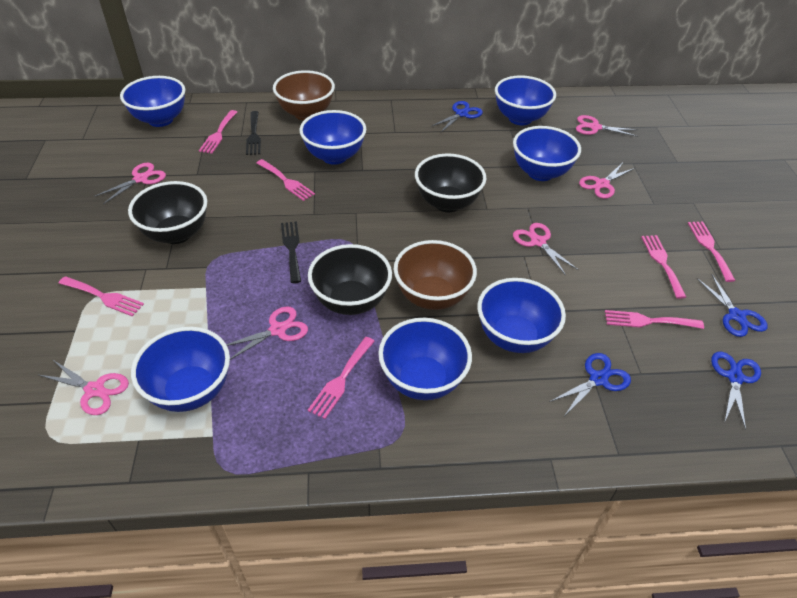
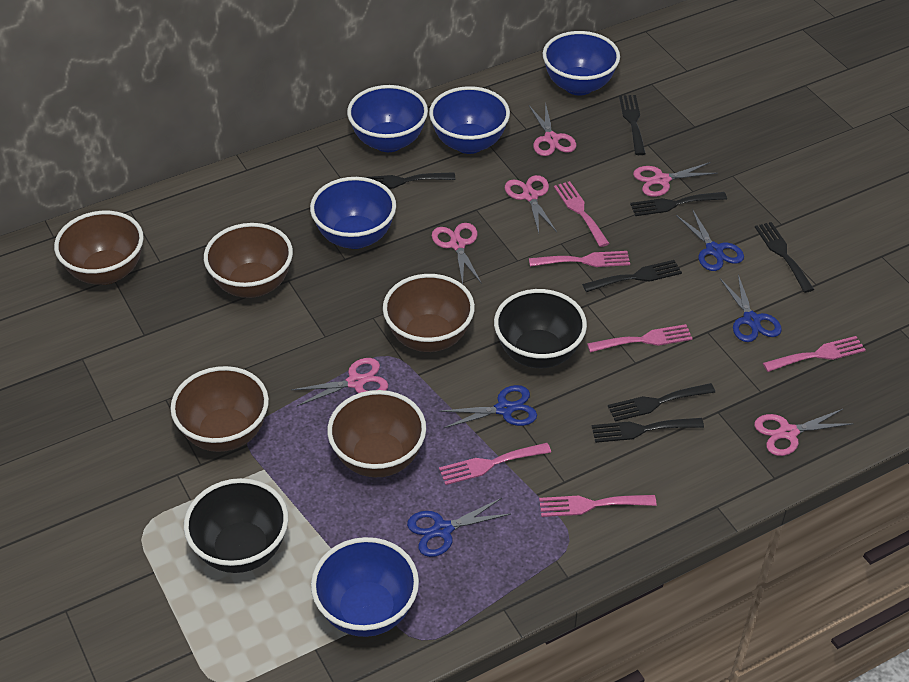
black bowl: [128,181,207,244] [308,244,392,315] [415,153,486,212] = 3 -> [184,478,288,573] [494,289,587,368] = 2
black fork: [246,111,261,155] [281,221,301,283] = 2 -> [365,172,455,189] [582,260,682,292] [592,418,704,443] [608,383,715,421] [619,95,646,155] [630,192,727,216] [755,222,814,293] = 7
blue bowl: [120,76,186,127] [131,327,230,412] [300,110,366,165] [378,318,472,400] [477,278,566,353] [495,75,556,125] [513,126,581,181] = 7 -> [310,177,396,249] [311,537,419,637] [347,85,428,152] [429,86,510,154] [543,31,620,96] = 5
brown bowl: [273,70,335,120] [394,240,477,310] = 2 -> [54,211,144,285] [171,366,269,452] [204,223,293,298] [327,390,426,477] [383,274,475,352] = 5
pink fork: [58,276,144,317] [199,110,237,154] [256,159,315,201] [308,337,375,419] [605,310,704,329] [641,235,686,299] [688,221,736,282] = 7 -> [439,443,551,485] [529,251,630,267] [539,495,656,517] [554,181,610,247] [587,324,693,353] [763,336,866,372] = 6

